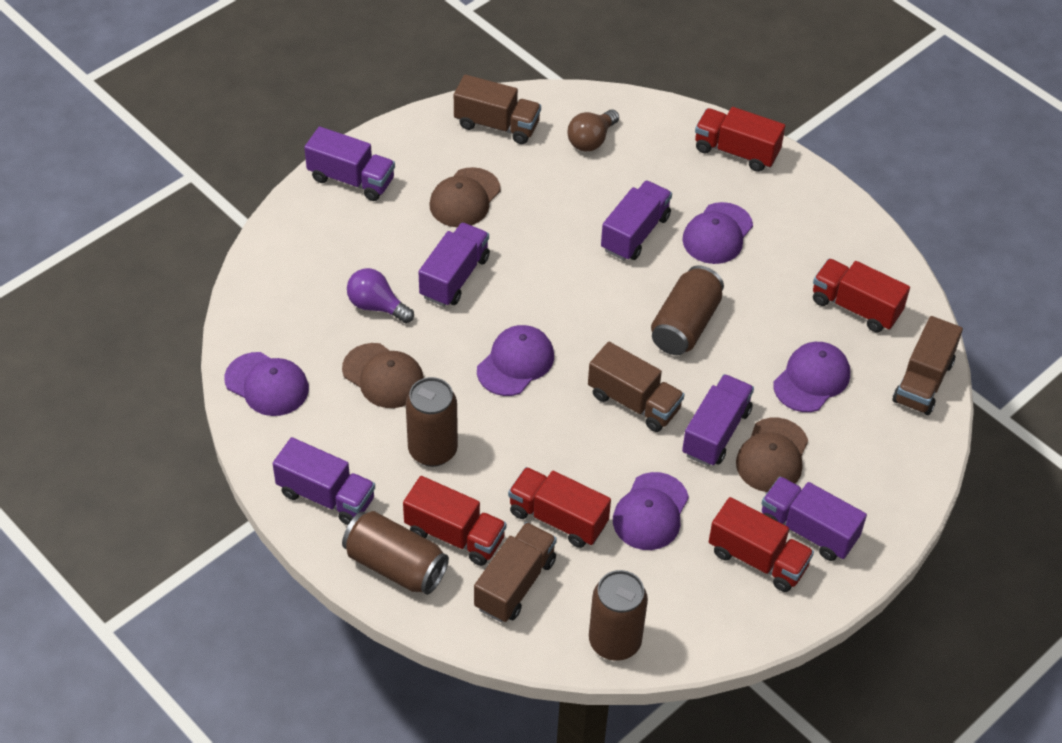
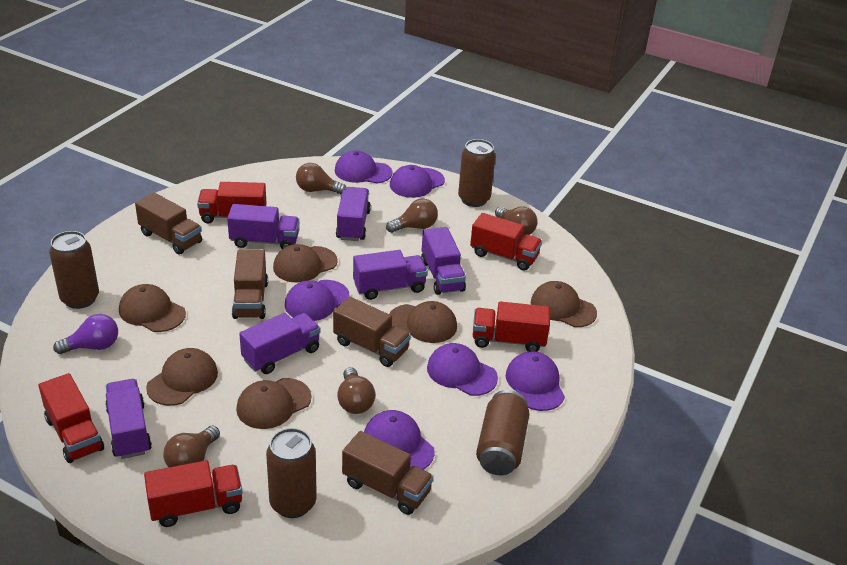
brown cap: [342,343,424,408] [429,167,501,227] [736,418,808,492] = 3 -> [119,284,186,332] [146,348,218,406] [236,378,311,429] [273,244,338,283] [389,301,457,343] [531,281,597,327] = 6
brown light bulb: [567,109,619,151] = 1 -> [163,426,220,467] [296,163,346,195] [337,367,375,414] [386,198,438,233] [495,206,538,237] = 5
purple cap: [225,352,309,416] [477,325,554,396] [613,472,689,550] [682,202,753,264] [773,342,850,412] = 5 -> [285,280,349,321] [335,150,393,183] [364,410,435,470] [390,165,445,198] [427,343,498,396] [506,351,565,411] = 6

